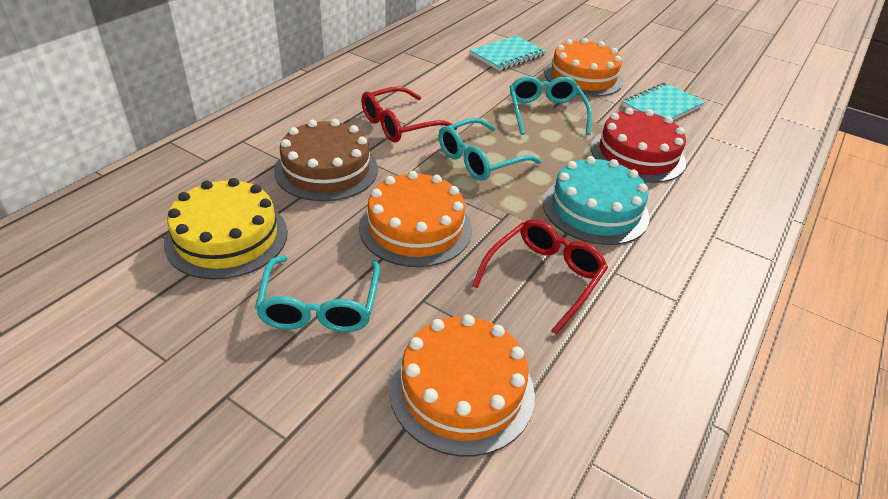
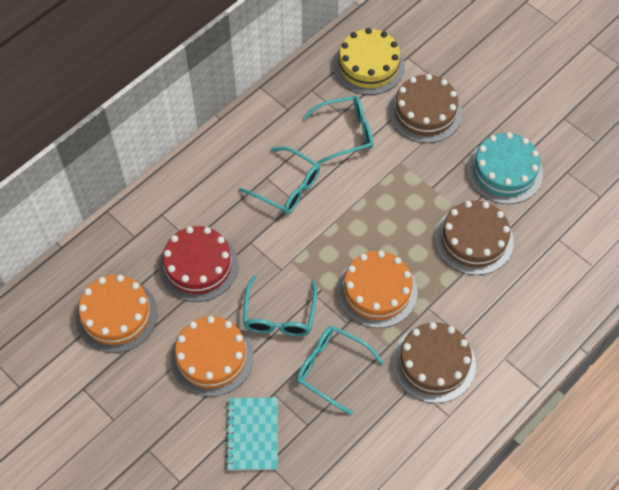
brown cake: [274,119,378,201] = 1 -> [388,74,462,143] [392,322,476,403] [435,201,514,275] = 3
red glasses: [361,86,457,143] [472,219,608,335] = 2 -> none = 0
turquoise glasses: [255,255,380,332] [439,118,542,181] [510,76,592,135] = 3 -> [239,147,320,214] [243,275,317,336] [296,325,384,415] [303,96,373,164] = 4
turquoise notebook: [470,36,546,71] [622,83,705,120] = 2 -> [225,397,278,471] = 1

